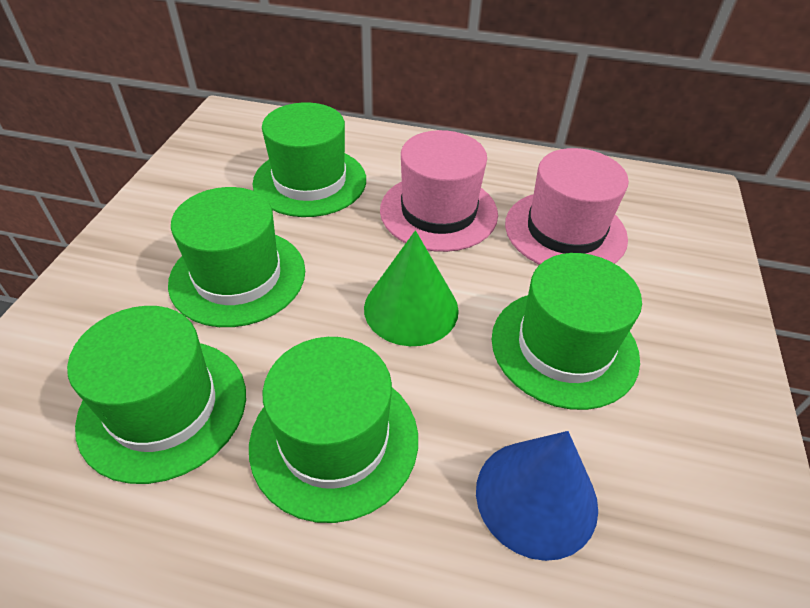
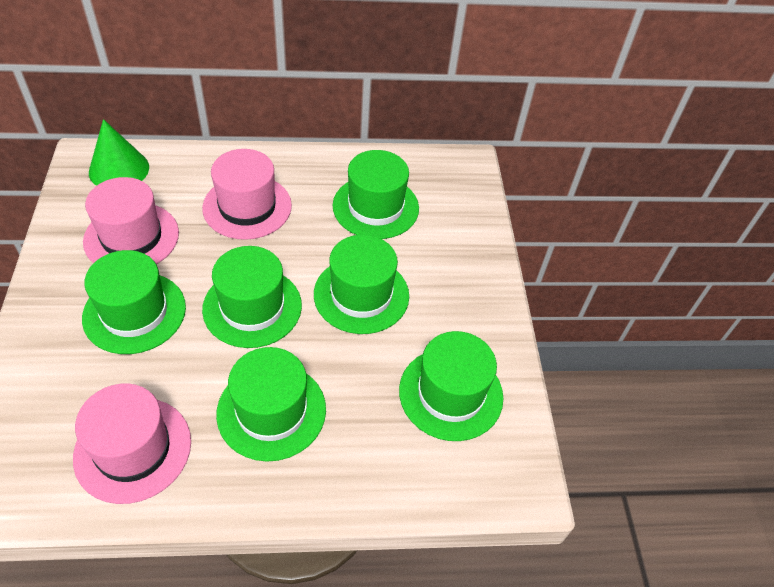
blue cone: [476,431,598,561] = 1 -> none = 0
green hat: [67,306,246,484] [168,187,305,327] [249,337,418,523] [253,103,366,217] [492,253,642,410] = 5 -> [82,250,186,354] [202,246,302,348] [216,347,326,462] [314,235,409,334] [333,150,419,239] [399,331,503,441] = 6
pink hat: [380,130,498,252] [505,148,629,265] = 2 -> [73,384,191,504] [83,177,179,264] [202,149,292,240] = 3

